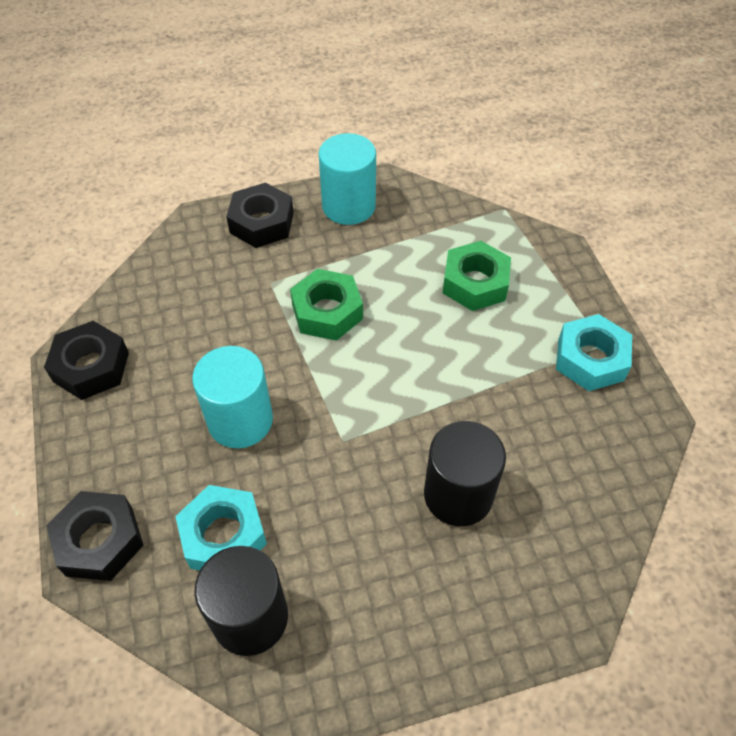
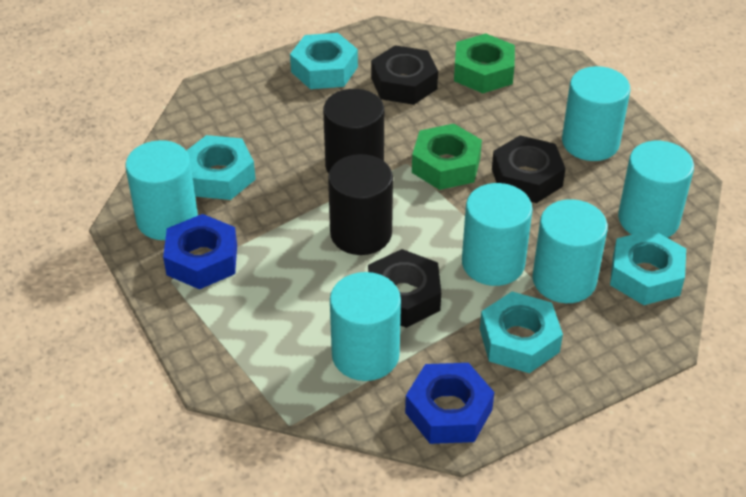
blue nut: none = 0 -> [163,214,237,289] [405,363,494,444] = 2
turquoise cylinder: [192,346,273,449] [319,133,376,225] = 2 -> [125,140,198,240] [330,272,401,381] [462,183,533,286] [532,199,608,303] [562,66,630,161] [618,141,694,238] = 6
turquoise nut: [175,485,267,571] [556,314,632,391] = 2 -> [186,135,256,200] [290,33,358,89] [480,292,563,373] [610,230,686,305] = 4

